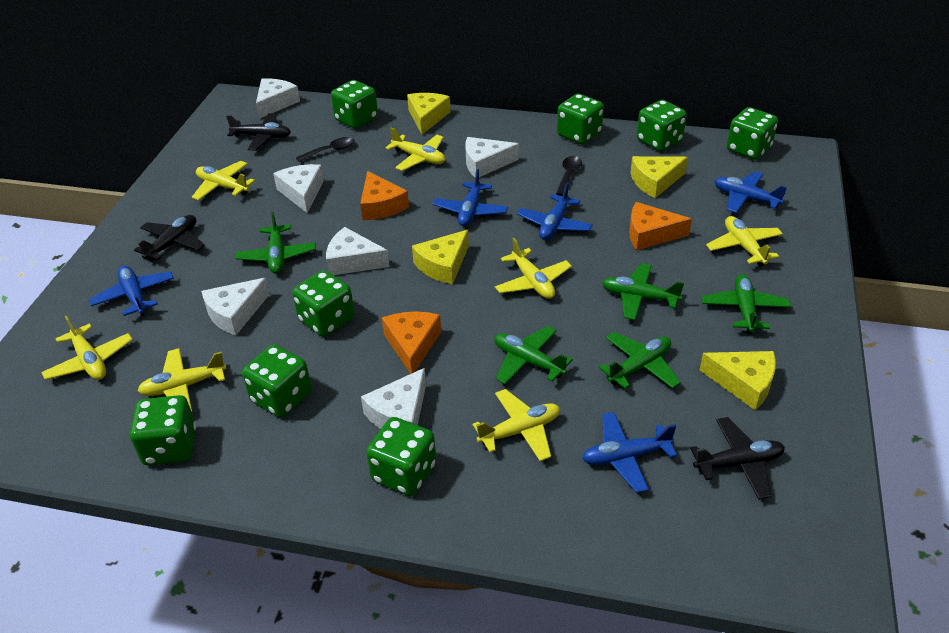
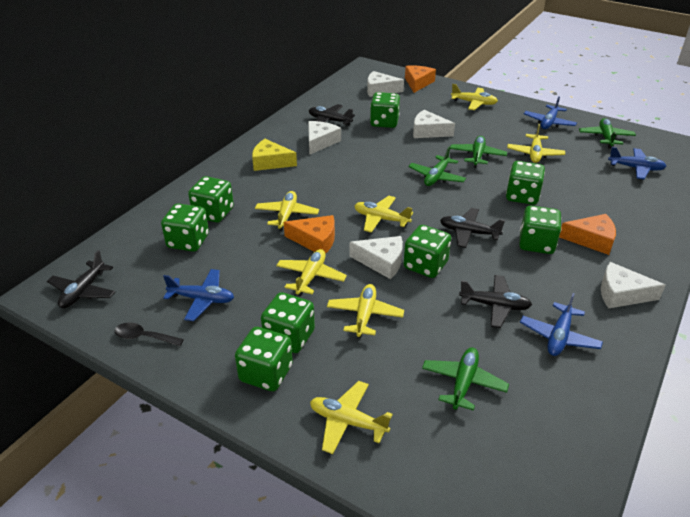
black plane: [134,215,205,262] [226,113,291,151] [690,417,785,500] = 3 -> [47,250,115,308] [309,104,355,126] [440,208,505,248] [459,275,532,328] = 4
black spoon: [296,137,355,162] [556,156,582,196] = 2 -> [114,322,184,346] = 1
blue plane: [89,265,174,316] [432,169,508,226] [516,183,593,240] [582,412,677,493] [714,171,787,213] = 5 -> [163,269,234,321] [520,293,603,356] [524,96,577,129] [608,147,666,180] = 4
green plane: [236,212,316,274] [494,326,573,384] [599,332,681,389] [602,263,684,320] [702,274,791,334] = 5 -> [408,147,466,186] [422,347,509,411] [450,136,507,168] [579,118,636,149] = 4
white cheese: [201,278,270,335] [256,78,300,119] [273,164,324,213] [326,227,390,275] [361,368,426,429] [465,137,519,177] = 6 -> [308,121,341,155] [350,236,403,279] [367,71,404,97] [413,110,455,138] [601,262,666,309] = 5
yellow cheese: [407,93,451,134] [412,230,469,284] [631,156,688,198] [700,351,776,410] = 4 -> [252,139,297,171] = 1

